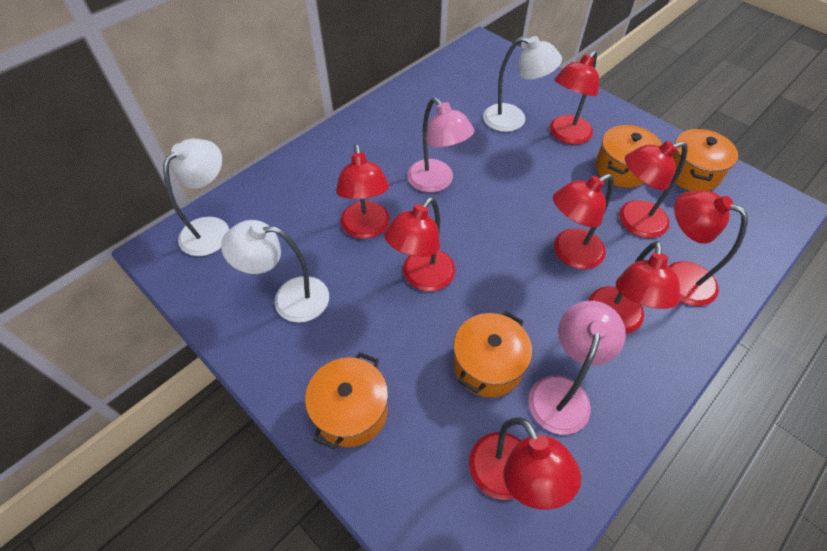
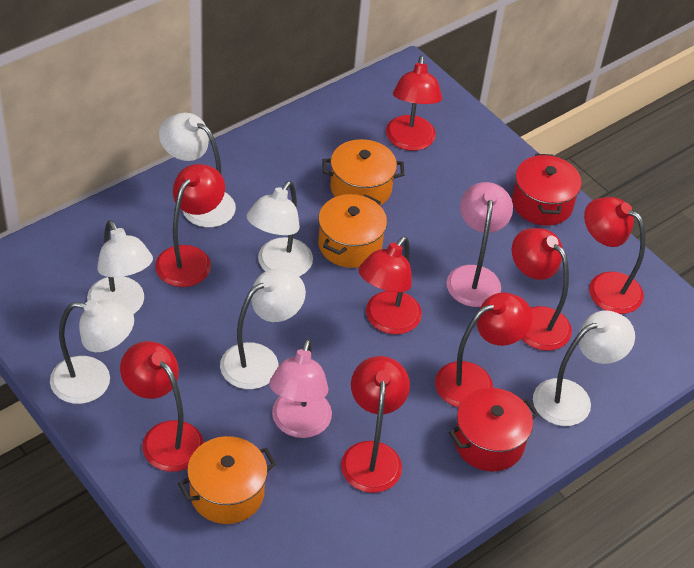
orange pot: [305,352,388,450] [453,311,532,397] [595,125,662,188] [672,128,738,191] = 4 -> [178,436,276,524] [318,194,387,268] [323,139,404,206] = 3
red pot: none = 0 -> [449,388,539,471] [512,154,581,226] = 2
white lamp: [163,139,229,256] [221,220,329,323] [483,36,562,132] = 3 -> [50,300,134,404] [87,220,153,314] [159,113,236,228] [220,269,306,389] [247,181,313,277] [533,310,635,426] = 6

